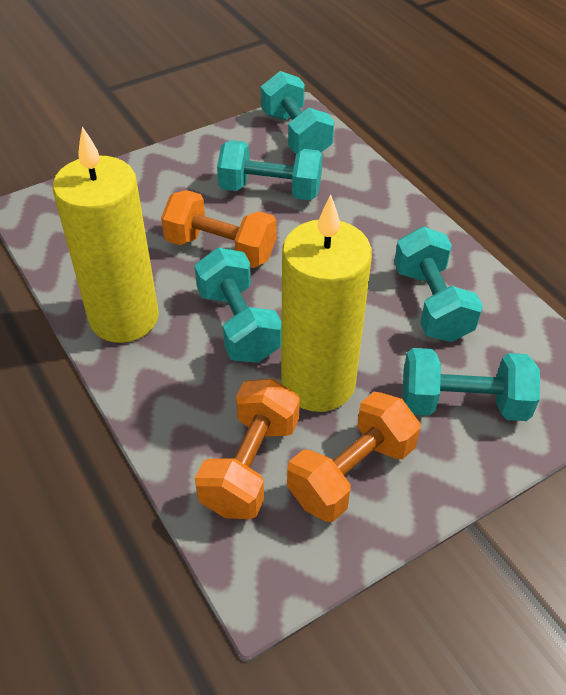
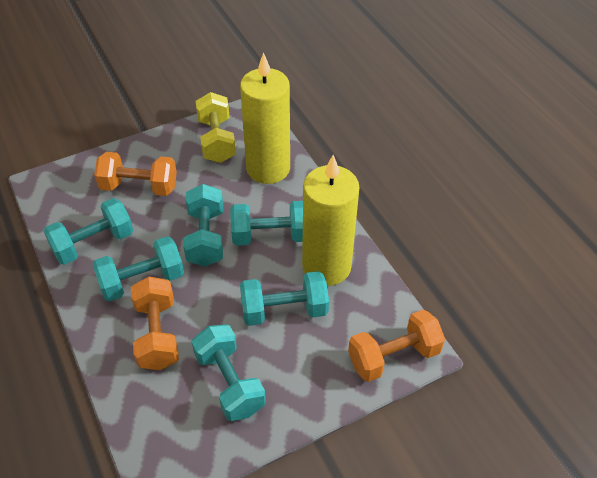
turquoise dumbbell: [194,248,282,363] [217,140,323,200] [261,71,334,154] [394,227,483,342] [403,348,540,421] = 5 -> [44,198,133,265] [93,236,184,301] [183,184,223,266] [192,324,266,421] [230,201,303,246] [240,271,329,326] = 6
yellow dumbbell: none = 0 -> [195,92,236,163] = 1

